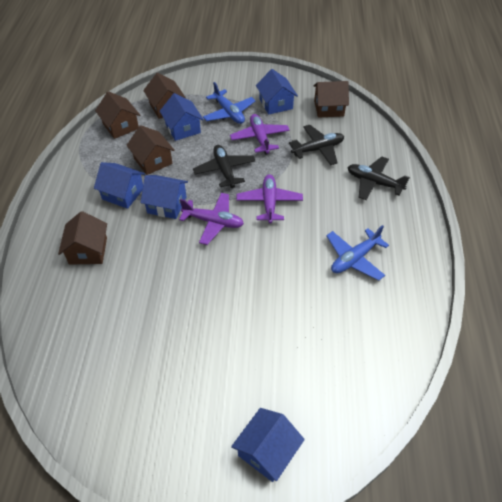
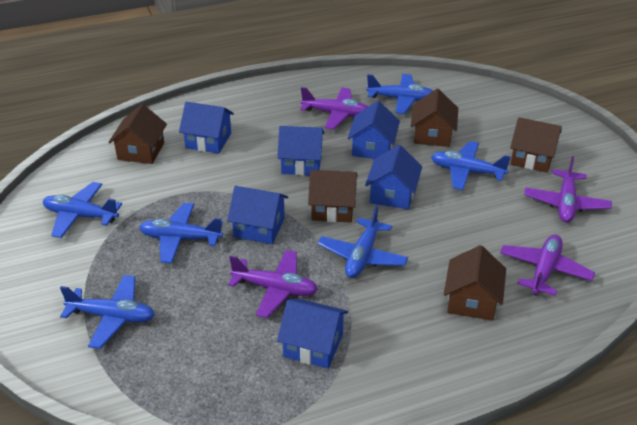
black plane: [193,145,256,188] [289,125,344,165] [348,156,410,200] = 3 -> none = 0
blue house: [94,162,145,209] [140,175,188,219] [160,93,204,141] [231,408,305,482] [256,69,298,115] = 5 -> [179,102,234,154] [227,186,288,244] [277,126,324,176] [277,299,348,369] [347,101,400,159] [365,145,422,209] = 6
blue plane: [203,82,255,124] [326,225,389,281] = 2 -> [43,182,122,238] [60,275,155,349] [139,203,223,263] [318,205,408,278] [366,74,433,114] [431,141,511,190] = 6
purple plane: [179,193,244,245] [230,114,290,155] [236,174,303,224] = 3 -> [228,250,318,318] [300,87,368,129] [500,235,595,296] [524,156,612,223] = 4

